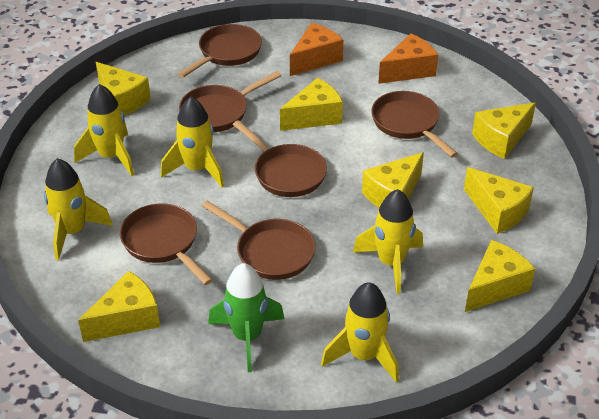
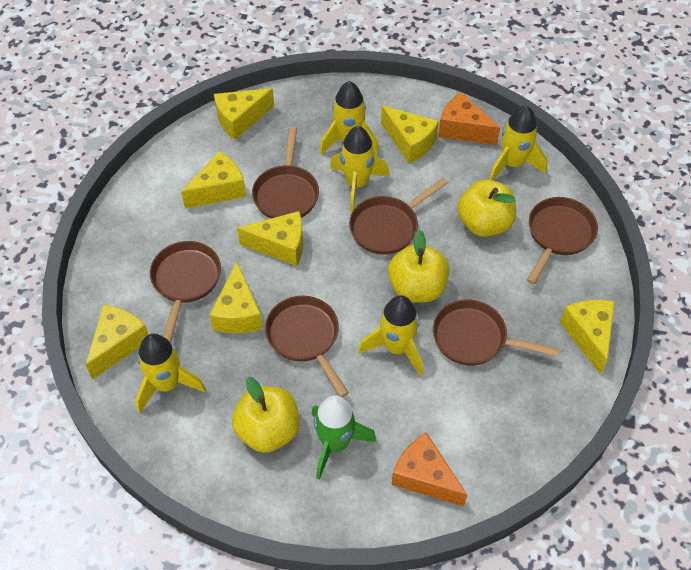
yellow apple: none = 0 -> [232,377,300,453] [388,230,450,303] [457,180,516,237] = 3

